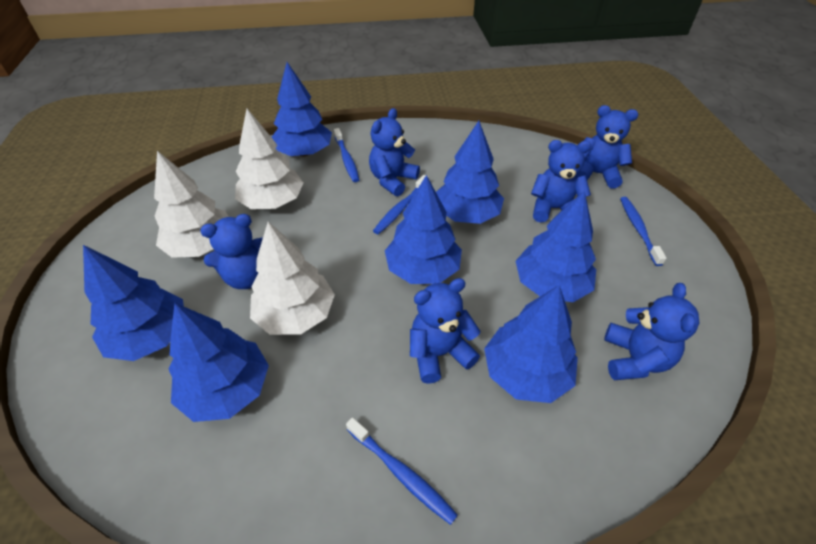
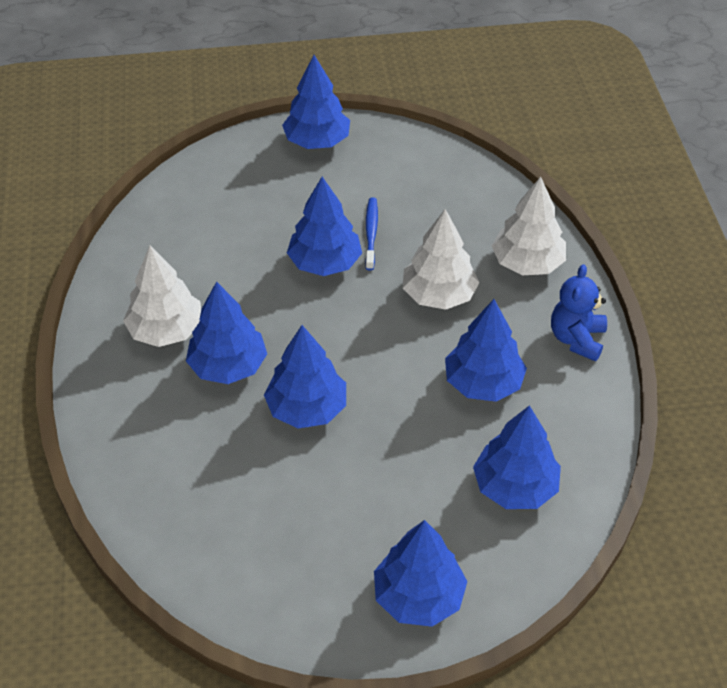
blue teddy bear: [200,214,263,289] [369,108,420,196] [410,278,481,384] [531,140,591,223] [576,105,638,188] [604,283,699,380] = 6 -> [551,264,607,362] = 1
blue toothbrush: [334,128,359,182] [346,417,458,525] [373,175,429,234] [620,197,667,266] = 4 -> [365,197,378,270] = 1

